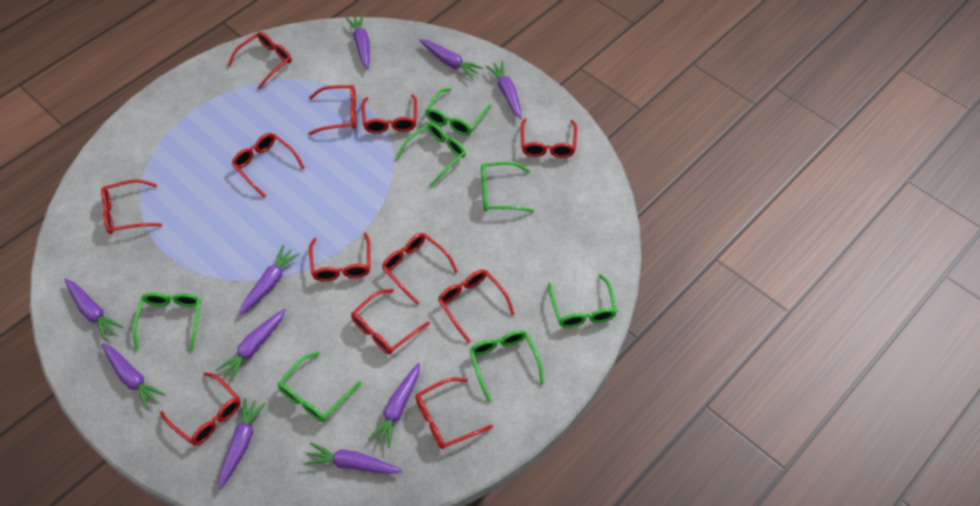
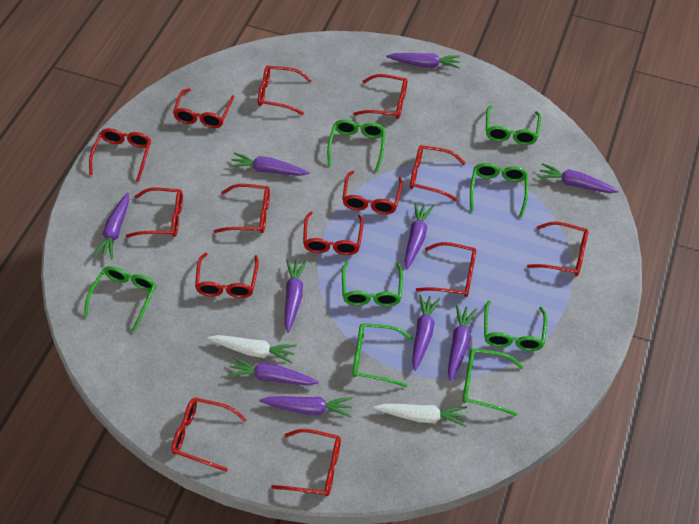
green glasses: [132,292,201,351] [278,352,361,422] [396,123,466,187] [425,88,492,135] [469,330,544,402] [481,162,534,212] [548,274,617,328] = 7 -> [84,266,156,332] [327,119,386,172] [342,262,403,306] [353,323,413,387] [462,348,524,416] [470,163,528,218] [484,300,547,351] [486,105,541,145] = 8
red glasses: [101,179,162,234] [160,372,241,446] [227,32,292,90] [231,133,305,198] [308,85,356,135] [309,233,370,282] [351,289,430,355] [361,94,417,134] [382,233,458,305] [415,378,493,449] [438,269,515,343] [521,118,577,158] = 12 -> [89,128,151,182] [126,187,183,238] [171,397,247,472] [173,88,234,128] [195,253,259,298] [214,184,270,233] [258,66,312,115] [271,429,341,496] [303,212,364,255] [342,171,403,214] [353,74,407,119] [410,145,466,201] [416,242,477,297] [527,221,589,276] = 14
white carrot: none = 0 -> [207,335,297,363] [374,404,467,427] = 2

